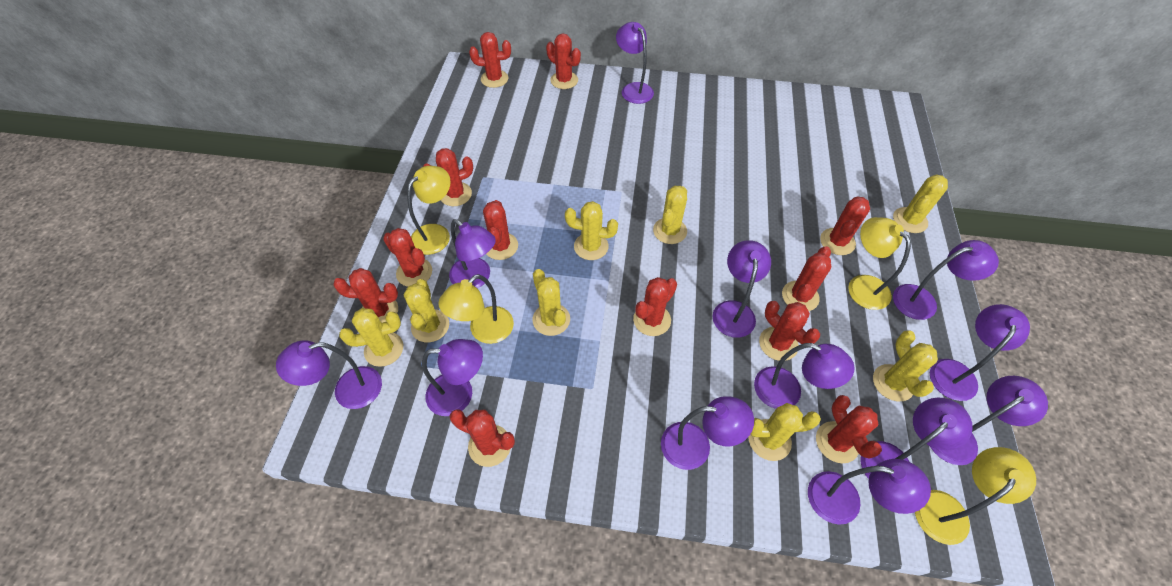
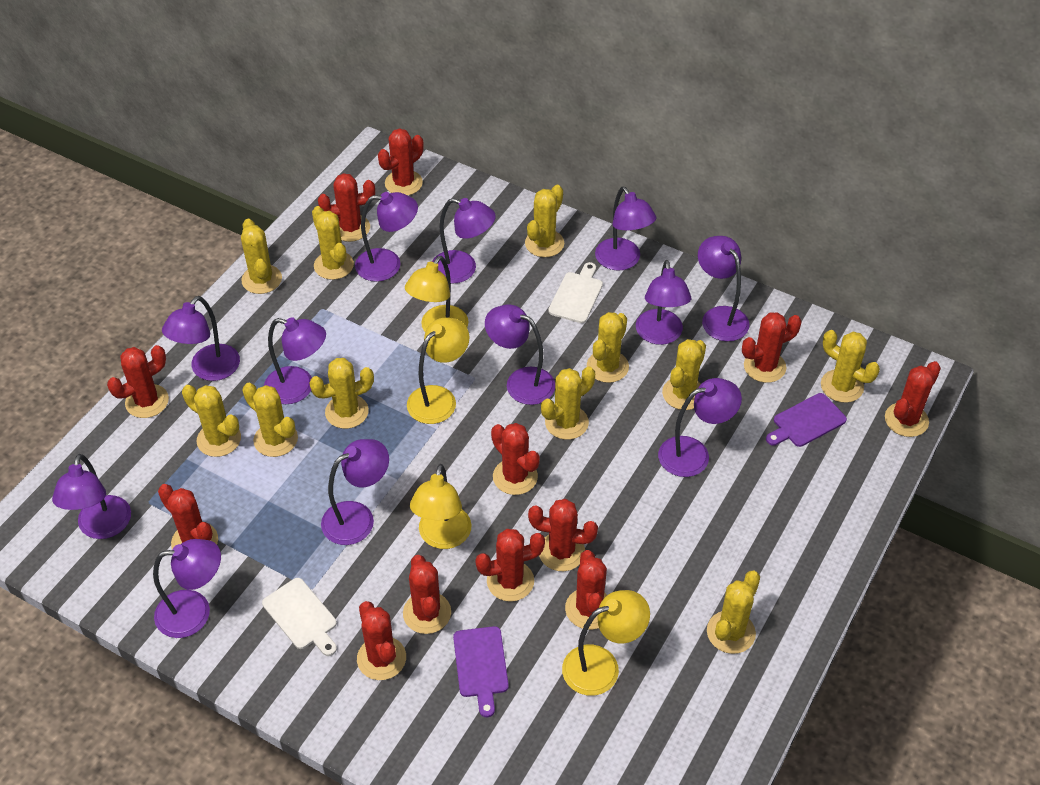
purple cutting board: none = 0 -> [453,626,509,717] [766,393,847,447] = 2
white cutting board: none = 0 -> [262,578,337,656] [548,262,603,323] = 2
yellow cactus: [339,308,403,367] [404,279,449,342] [533,269,570,336] [565,201,618,260] [653,186,687,244] [748,403,821,461] [873,331,938,401] [893,174,948,233] = 8 -> [182,385,241,457] [241,219,282,294] [242,383,298,457] [309,358,374,429] [312,206,354,280] [525,185,564,257] [541,367,595,440] [587,312,629,383] [662,339,706,410] [707,571,760,654] [821,330,880,403] = 11

